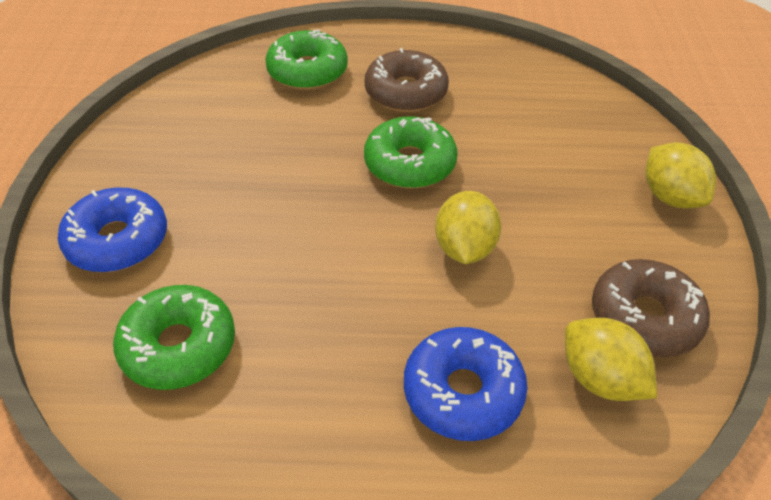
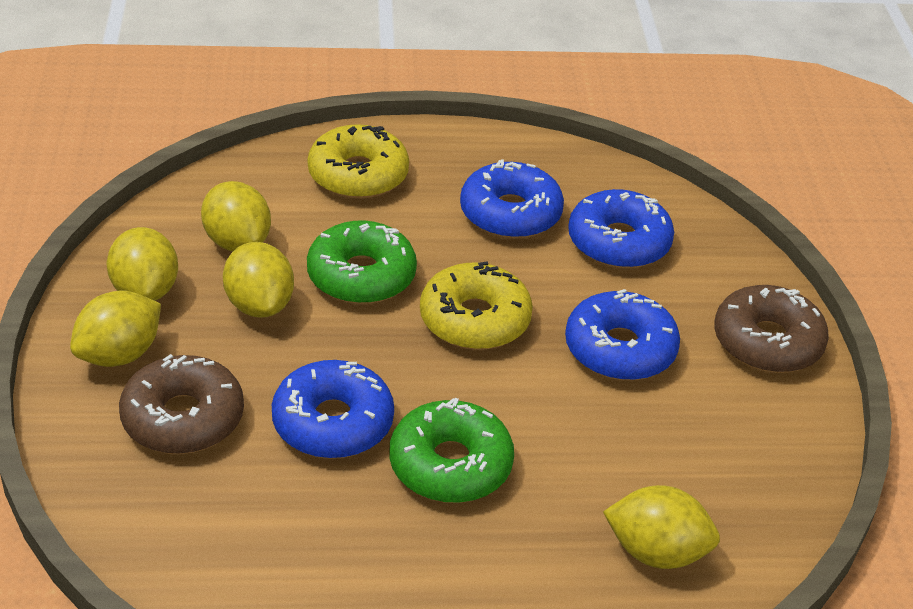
blue donut: [58,188,167,272] [404,327,528,441] = 2 -> [272,360,394,459] [460,159,564,239] [565,289,680,380] [568,189,674,269] = 4
green donut: [113,285,235,390] [265,30,348,90] [364,116,457,189] = 3 -> [307,220,417,304] [389,398,514,503] = 2
yellow donut: none = 0 -> [308,124,409,199] [420,262,533,350] = 2
yellow lemon: [435,191,501,264] [565,318,657,401] [646,143,716,208] = 3 -> [70,291,161,367] [107,227,178,301] [201,181,271,252] [223,242,294,318] [603,485,720,569] = 5

